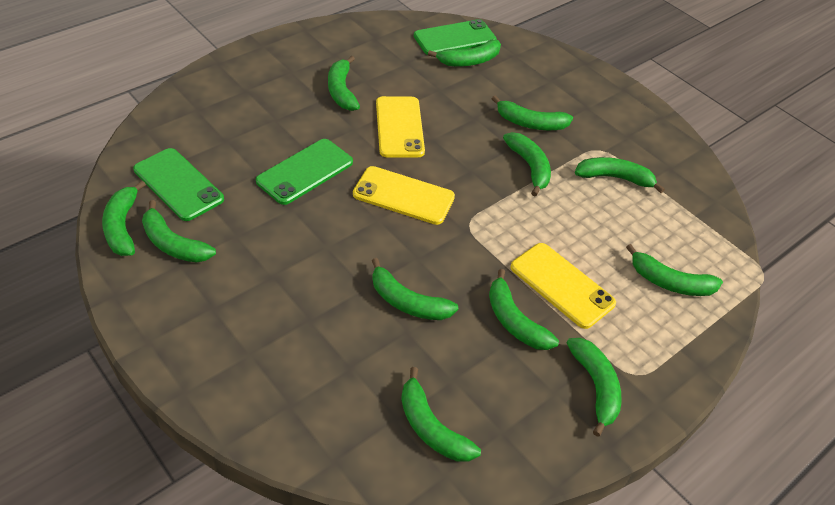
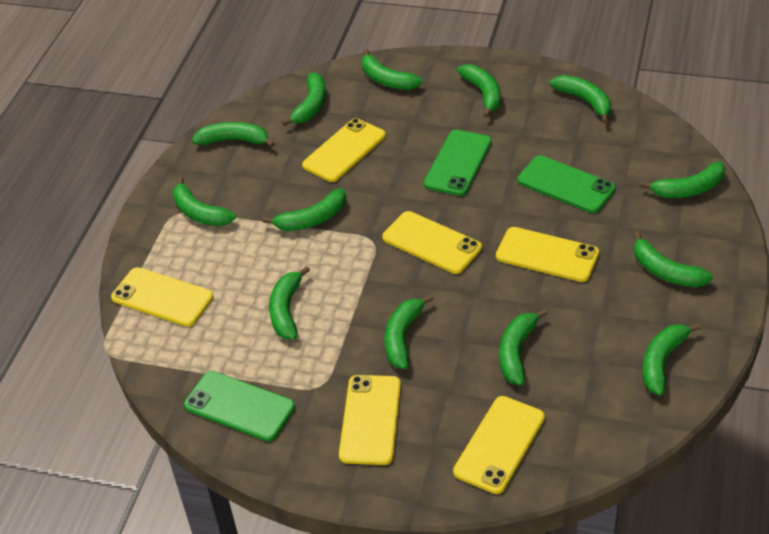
green banana: [102,181,146,256] [142,200,216,263] [328,56,360,111] [372,258,458,320] [401,367,481,462] [428,39,501,67] [489,269,559,350] [492,96,573,130] [503,132,551,196] [567,338,622,437] [575,157,665,193] [626,244,723,296] = 12 -> [172,176,236,226] [192,122,275,147] [262,188,346,231] [269,266,310,339] [282,72,326,126] [362,49,423,90] [385,294,434,369] [457,64,501,118] [499,309,548,385] [550,75,611,123] [634,231,713,287] [640,162,726,198] [643,323,701,396] = 13
yellow phone: [353,166,455,225] [376,96,425,157] [510,243,616,329] = 3 -> [111,267,214,327] [302,118,386,182] [339,375,401,465] [382,211,482,274] [453,396,545,494] [496,227,599,282] = 6

